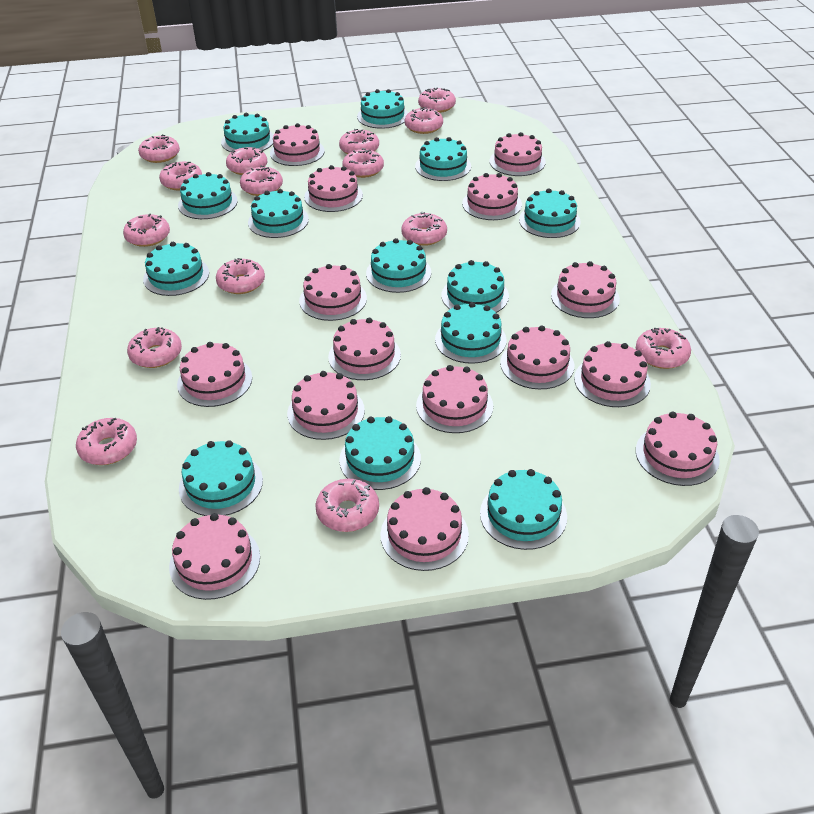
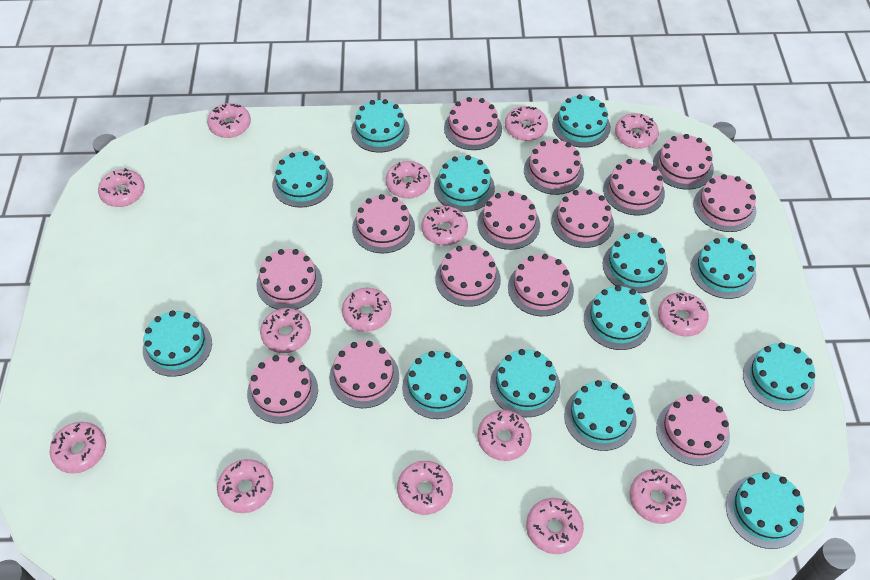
pink cake: [169,513,260,600] [177,342,252,407] [270,123,325,166] [287,371,365,440] [299,264,367,321] [304,165,363,212] [328,318,401,380] [381,487,469,571] [416,365,493,433] [462,173,522,220] [490,132,546,176] [500,325,574,389] [551,261,620,318] [574,341,651,407] [636,411,720,486] = 15 -> [247,355,318,424] [256,249,322,310] [329,341,399,408] [352,194,415,253] [435,245,501,307] [444,97,502,150] [477,191,540,250] [508,254,574,316] [524,139,584,195] [551,190,614,248] [603,159,665,216] [653,134,714,190] [656,395,730,466] [693,174,756,232] = 14

